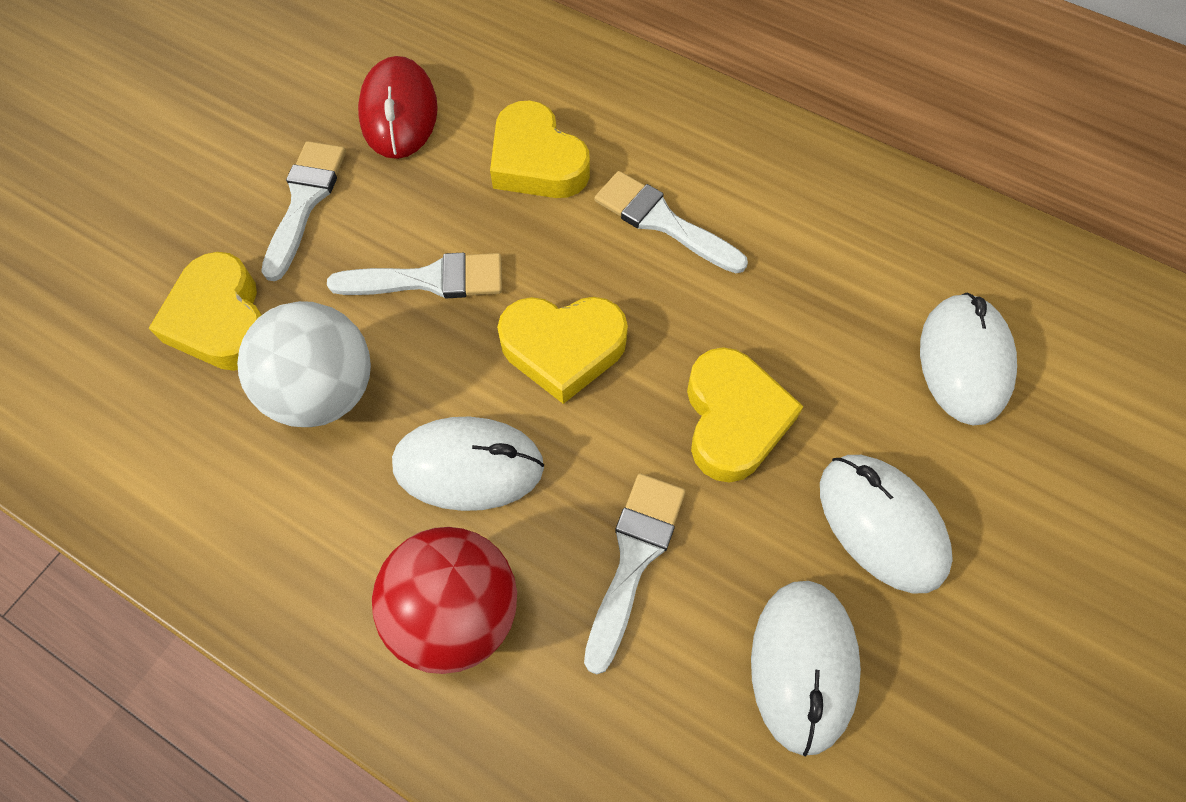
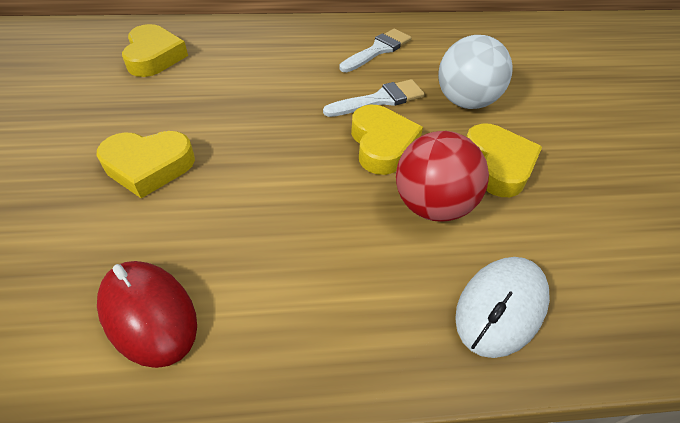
white brush: [261,141,346,281] [327,253,502,298] [584,473,686,674] [594,171,748,273] = 4 -> [323,79,425,117] [339,29,412,72] = 2
white mouse: [392,417,544,511] [751,581,861,756] [820,455,953,593] [920,293,1017,425] = 4 -> [455,257,550,358] = 1

